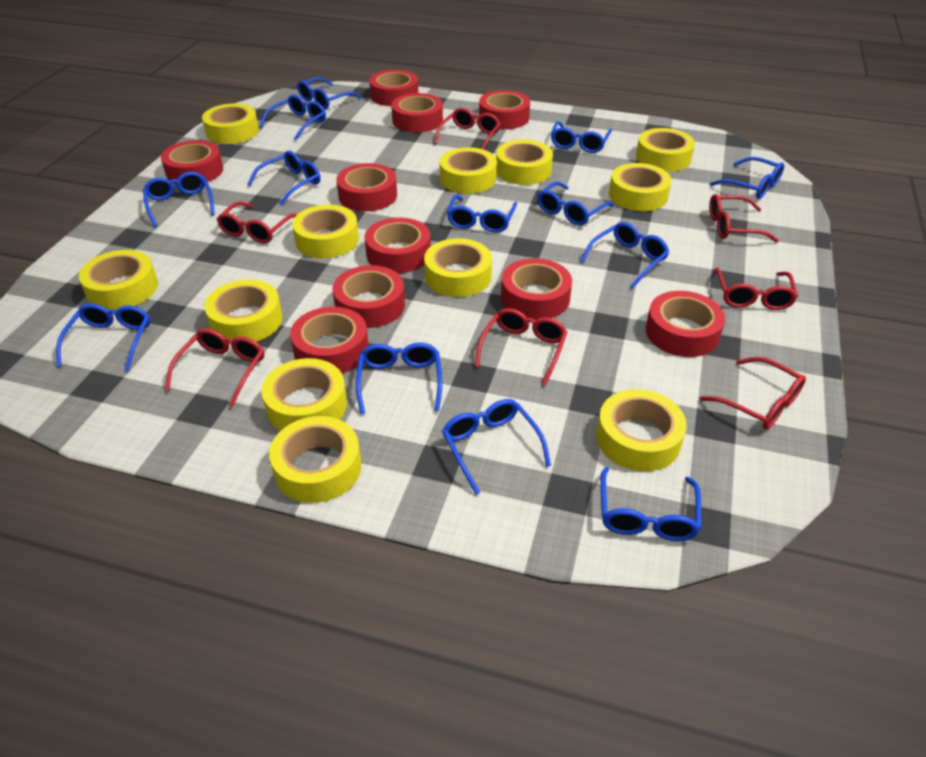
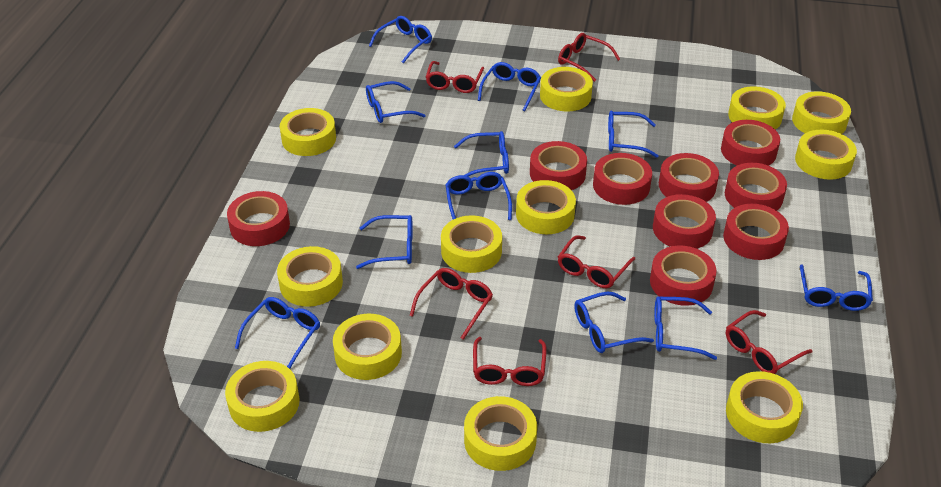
blue glasses: [56,303,150,371] [143,172,215,227] [247,151,321,205] [259,94,326,140] [297,77,361,109] [356,342,442,414] [442,399,551,495] [447,195,517,233] [537,182,614,226] [551,121,612,153] [580,222,669,288] [601,467,701,541] [710,157,784,199] = 13 -> [235,297,320,369] [356,215,413,269] [366,81,426,123] [369,16,432,64] [445,172,512,220] [454,131,509,176] [478,62,541,111] [574,291,654,353] [608,110,658,158] [654,296,717,360] [800,264,873,311] = 11
red glasses: [165,328,264,407] [217,201,297,243] [434,108,501,150] [475,308,567,385] [700,357,806,429] [709,194,779,243] [714,268,798,310] = 7 -> [410,268,493,340] [426,61,484,93] [473,337,547,386] [558,33,620,82] [558,235,635,288] [726,310,813,374] = 6
red tape: [161,140,223,184] [290,307,369,373] [332,265,405,328] [336,163,397,211] [365,218,431,273] [369,70,418,106] [391,93,443,133] [479,90,530,129] [501,258,572,320] [646,291,725,357] = 10 -> [227,191,290,246] [530,141,587,190] [593,153,652,205] [650,246,717,306] [653,194,716,249] [659,153,719,202] [721,120,780,166] [723,204,789,260] [725,163,787,211] = 9

